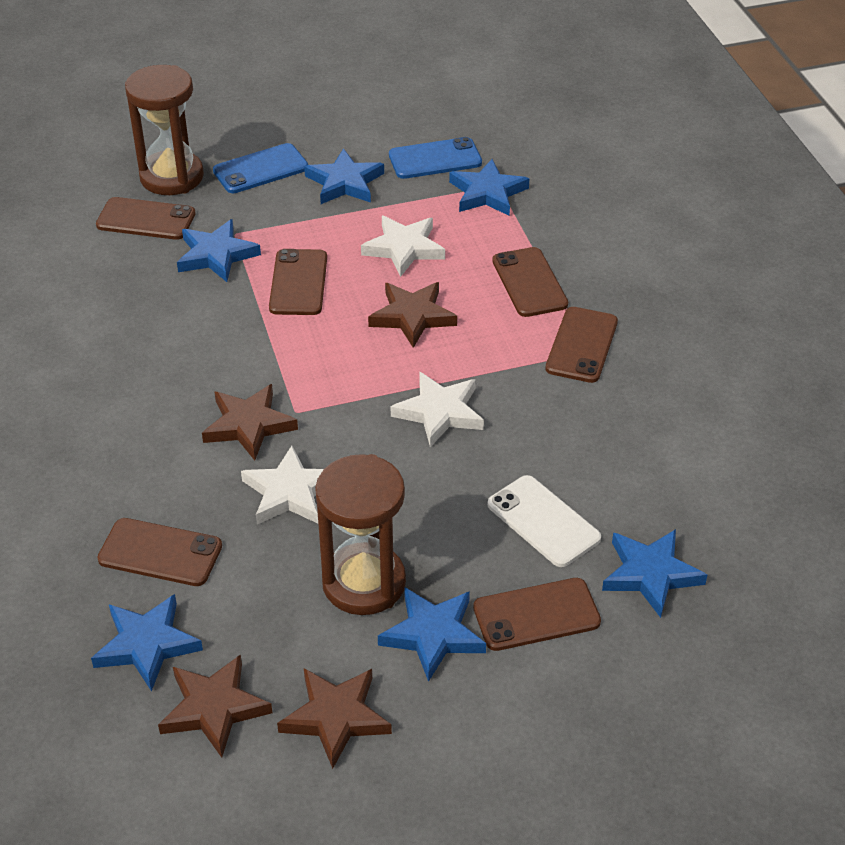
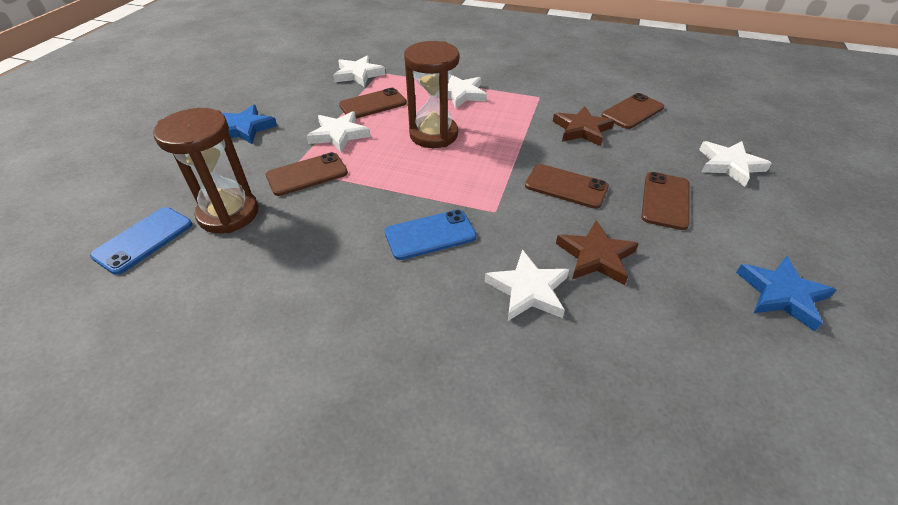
blue star: [91,594,203,691] [177,219,261,282] [304,148,384,204] [378,587,486,682] [449,159,529,216] [602,529,707,618] = 6 -> [222,105,277,144] [736,256,836,331] = 2
brown phone: [96,197,195,240] [97,518,222,586] [269,249,327,315] [473,578,601,651] [492,247,568,317] [545,307,618,383] = 6 -> [266,152,348,196] [339,88,407,118] [525,164,609,209] [602,93,664,129] [641,172,690,230] = 5
brown star: [158,654,272,758] [202,384,298,460] [277,668,392,769] [368,282,457,348] = 4 -> [553,106,615,146] [556,220,639,285] = 2
white phone: [488,475,601,567] = 1 -> none = 0
white star: [241,446,324,524] [361,216,445,277] [391,372,484,447] = 3 -> [307,111,370,152] [333,55,386,87] [437,75,487,109] [485,250,569,321] [699,141,772,187] = 5

